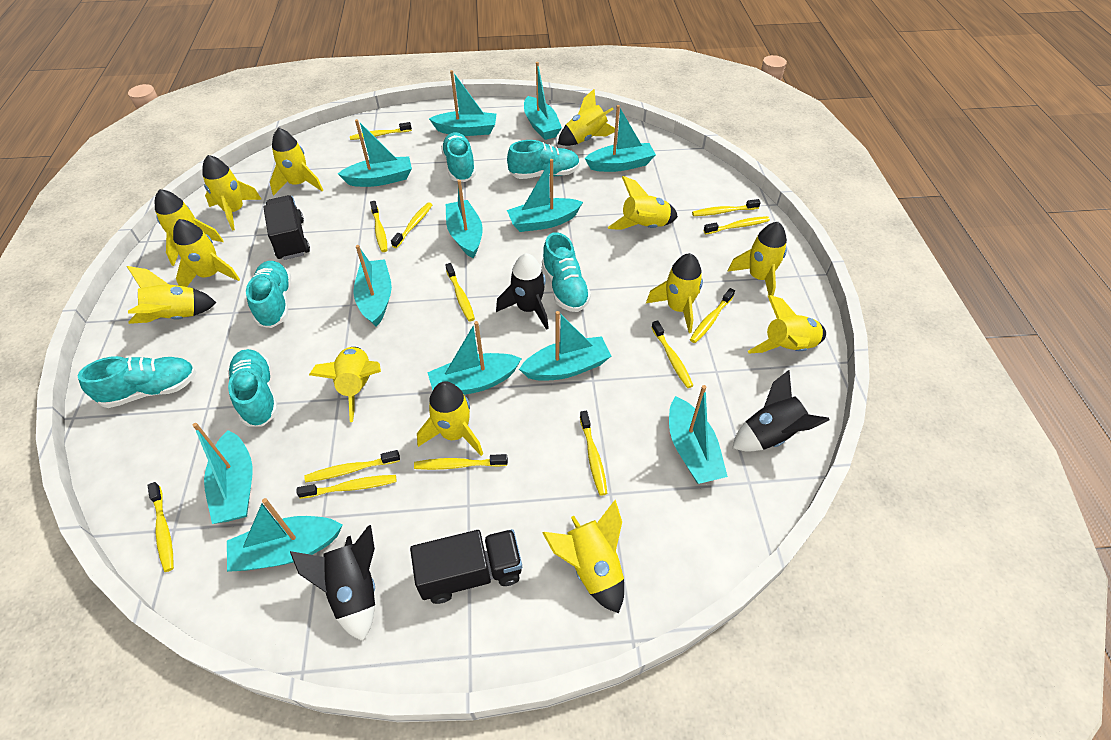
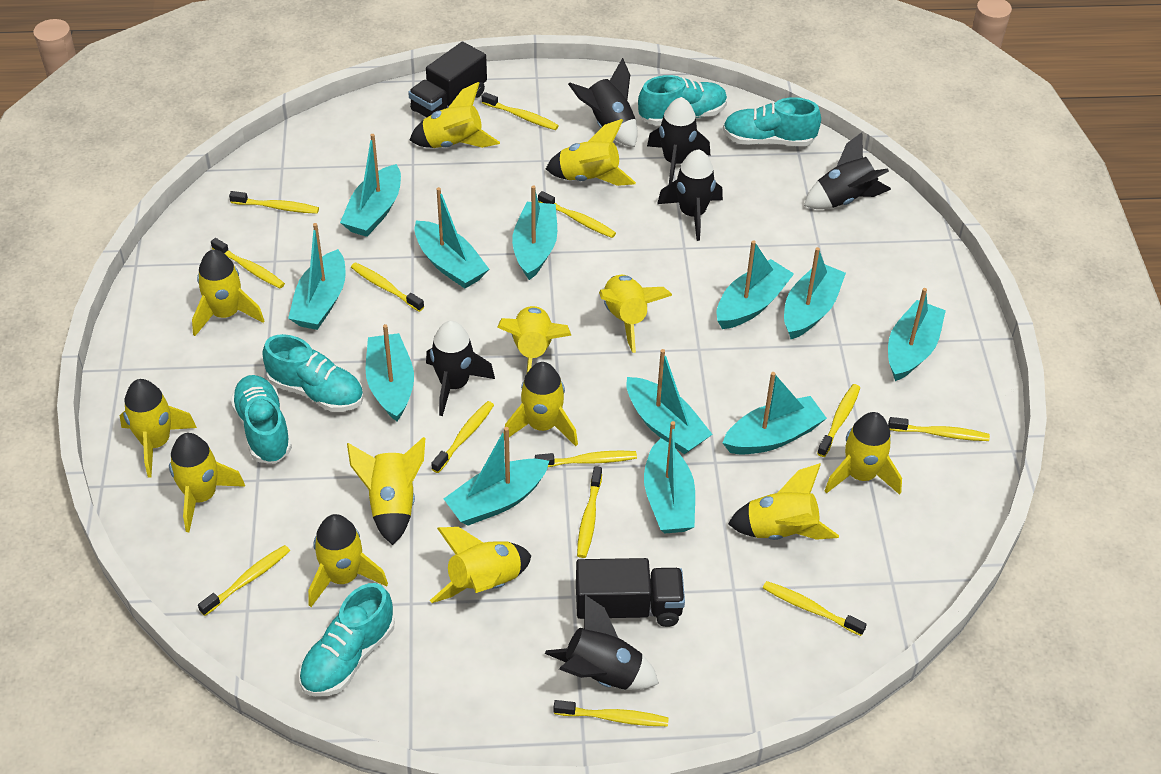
black rocket: [290,525,375,641] [496,253,549,330] [733,370,829,451] = 3 -> [426,321,495,416] [545,594,659,690] [568,58,638,147] [647,97,711,184] [657,149,723,241] [804,132,891,209] = 6
turquoise shoe: [78,356,196,408] [228,349,278,427] [246,261,291,328] [441,132,476,182] [507,140,580,179] [542,232,591,312] = 6 -> [230,375,292,464] [262,334,364,412] [299,583,394,697] [638,75,727,126] [723,97,821,146] = 5

